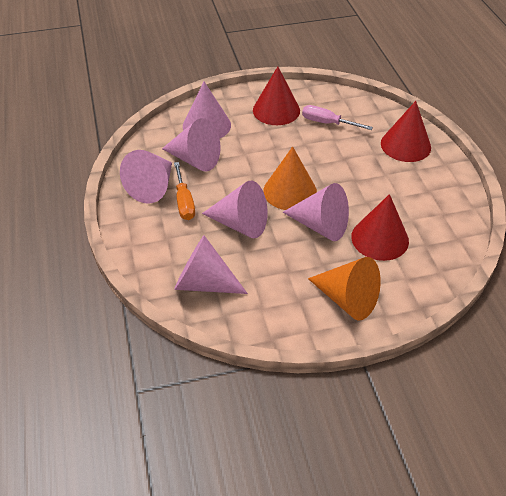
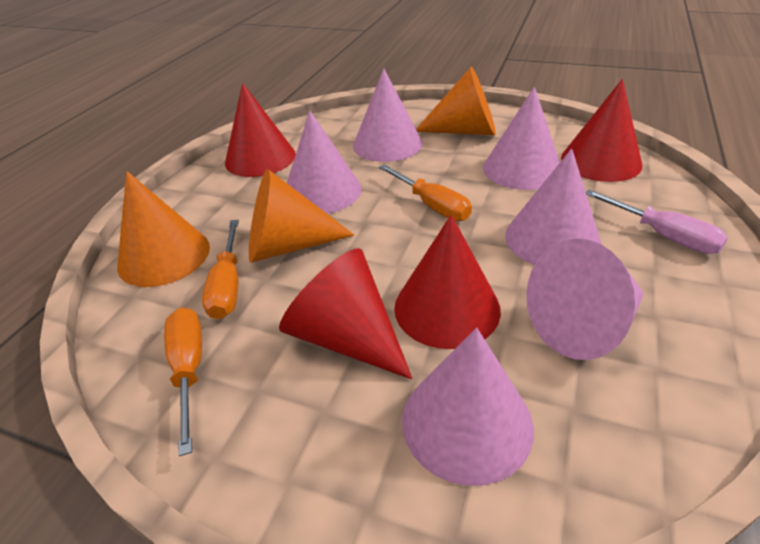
orange cone: [263,146,317,210] [308,257,381,321] = 2 -> [117,171,210,287] [249,169,354,262] [416,67,496,135] = 3
orange screwdriver: [174,162,195,220] = 1 -> [164,308,202,456] [202,220,239,319] [379,164,472,221] = 3
red cone: [253,66,300,125] [351,194,409,261] [381,101,431,162] = 3 -> [225,83,296,177] [279,248,413,379] [394,215,501,349] [561,79,642,182] = 4

